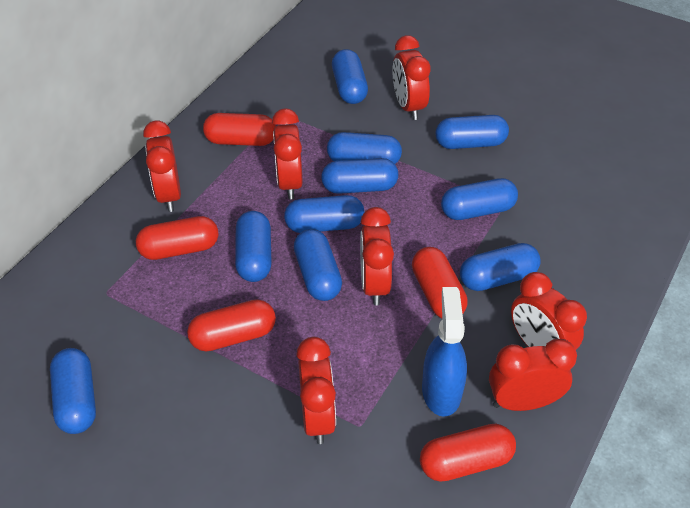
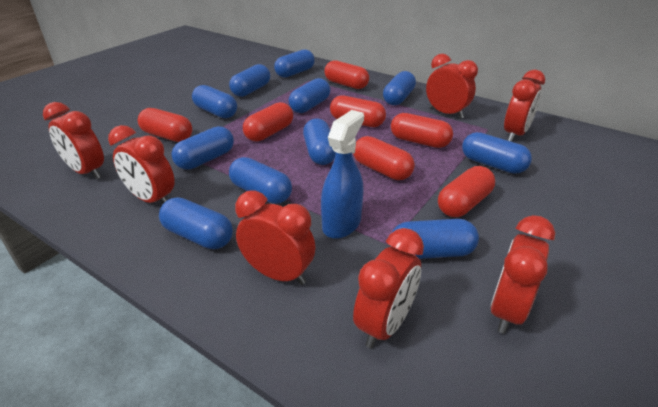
blue capsule: [50,348,96,434] [235,211,272,282] [284,195,364,233] [294,229,342,301] [321,158,398,194] [327,132,402,164] [332,49,368,104] [436,115,509,149] [441,178,518,220] [460,243,541,291] = 10 -> [159,197,233,249] [171,126,234,170] [192,85,237,118] [229,64,270,97] [229,157,292,204] [274,49,315,78] [289,78,330,113] [303,118,336,165] [383,71,416,105] [391,219,479,259] [462,132,532,174] = 11
red capsule: [136,216,218,260] [187,299,276,351] [203,113,276,146] [412,247,468,318] [420,424,516,481] = 5 -> [138,108,192,142] [243,102,293,142] [324,60,369,89] [330,95,386,127] [353,136,415,180] [391,113,453,148] [438,166,495,217] = 7

